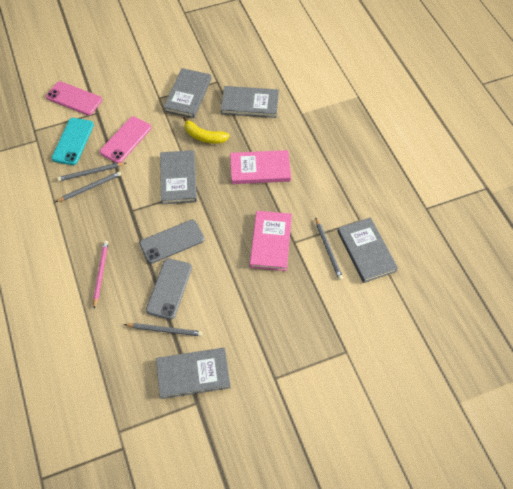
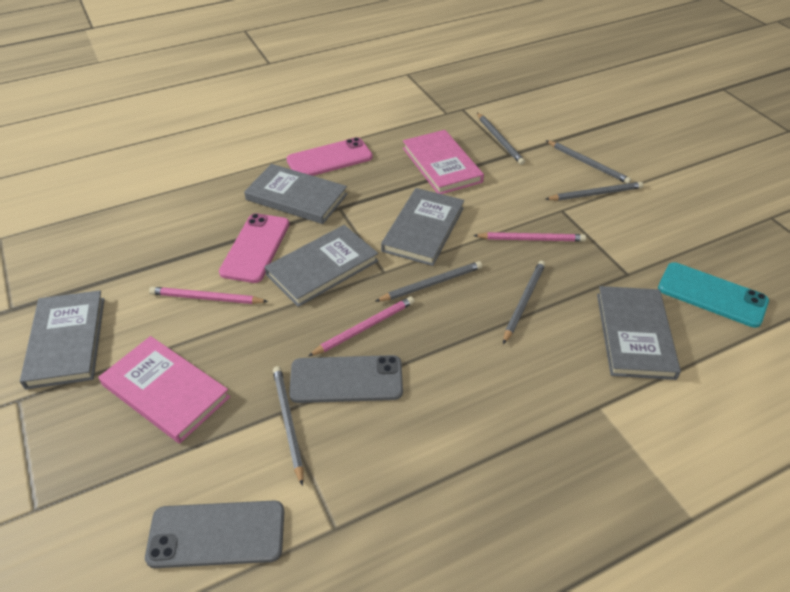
grey pencil: [56,171,121,202] [57,163,126,181] [124,323,203,336] [316,218,343,280] = 4 -> [273,366,304,486] [376,261,482,301] [477,113,525,165] [503,261,545,344] [546,140,632,184] [546,182,643,201] = 6
pink pencil: [93,241,108,309] = 1 -> [149,287,268,304] [308,296,415,356] [473,232,586,242] = 3
yellow banana: [183,116,230,144] = 1 -> none = 0

